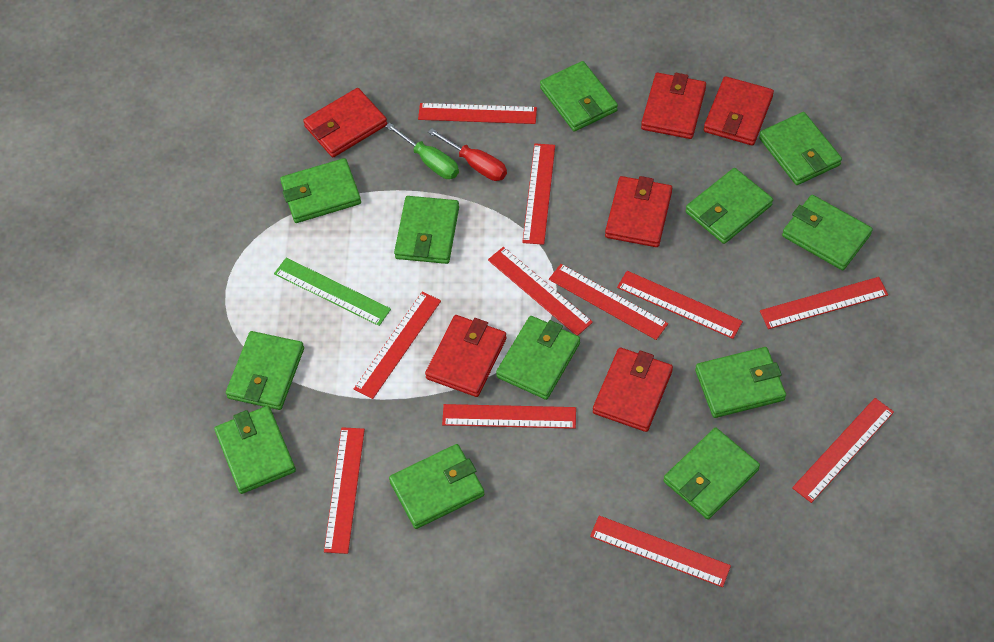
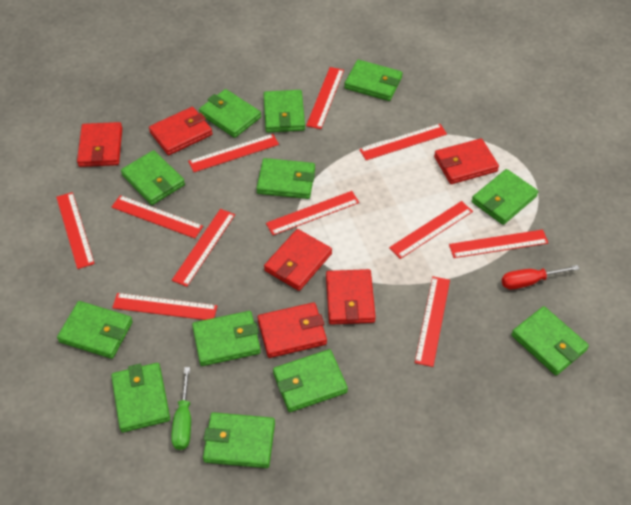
green ruler: [274,258,391,326] = 1 -> none = 0

